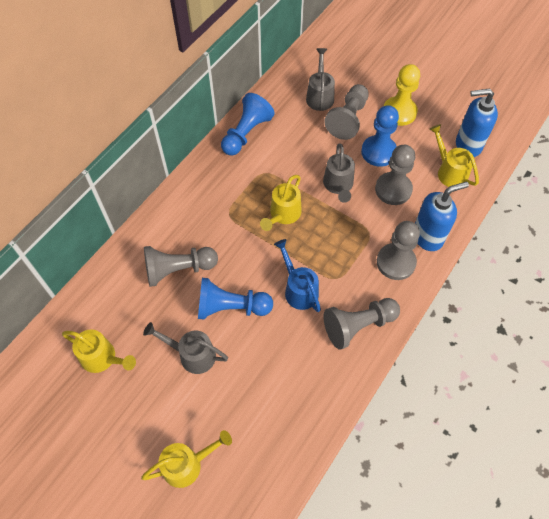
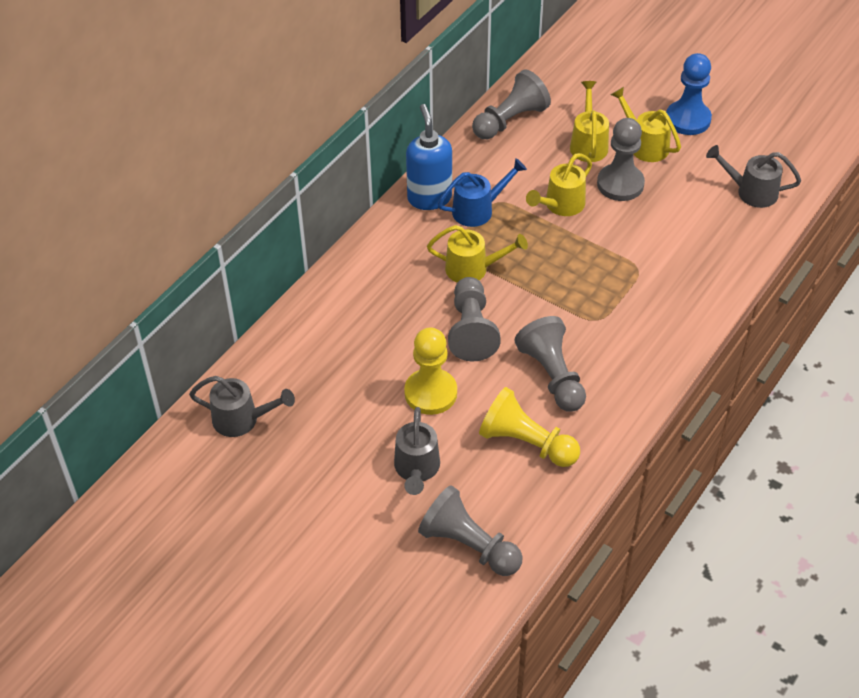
blue pawn: [198,278,273,319] [221,93,275,156] [361,105,399,167] = 3 -> [666,53,712,135] = 1
blue soap dispenser: [415,182,469,251] [456,89,498,157] = 2 -> [406,104,452,210] = 1
yellow pawn: [384,64,420,126] = 1 -> [404,328,457,415] [479,387,580,467] = 2

